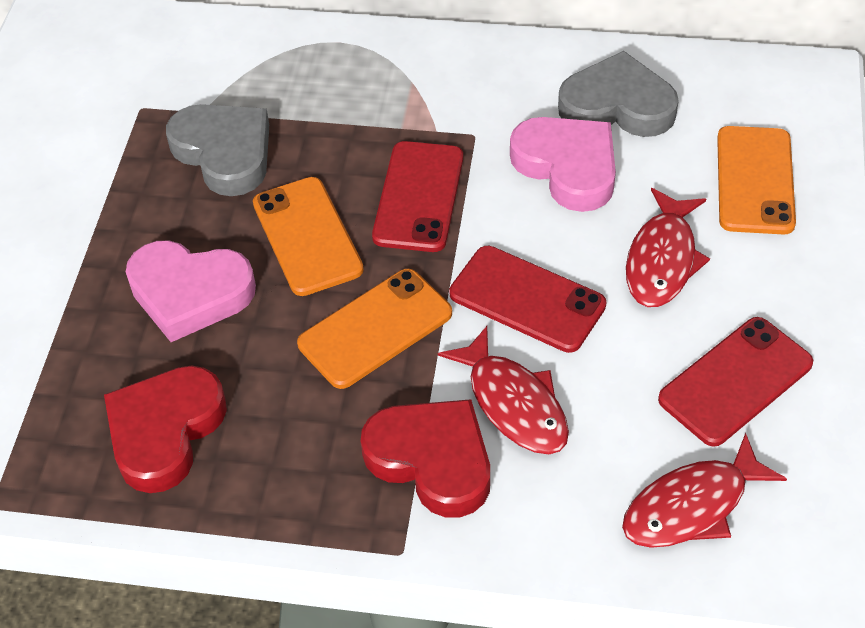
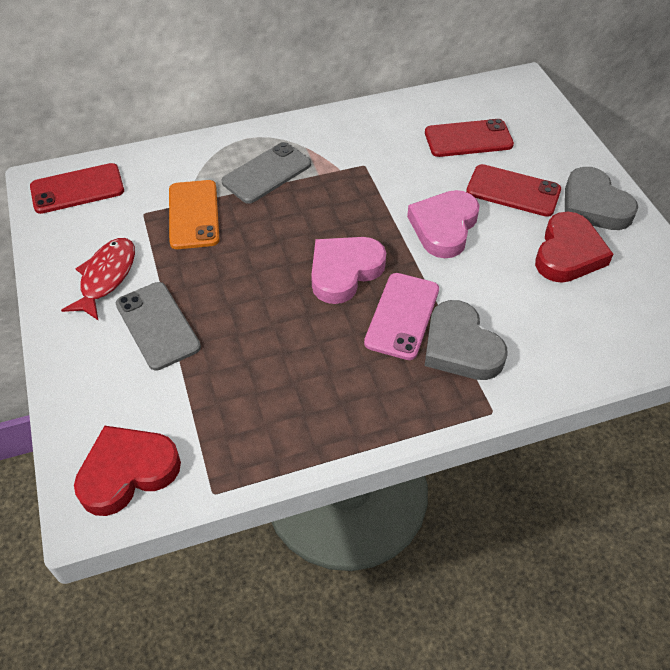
grey phone: none = 0 -> [116,282,201,371] [221,142,311,204] = 2
orange phone: [253,177,364,296] [297,269,452,389] [717,126,796,235] = 3 -> [169,180,220,249] = 1
pink phone: none = 0 -> [364,273,439,360] = 1
red fish: [438,326,569,454] [622,433,787,548] [626,188,710,307] = 3 -> [61,238,135,320] = 1

